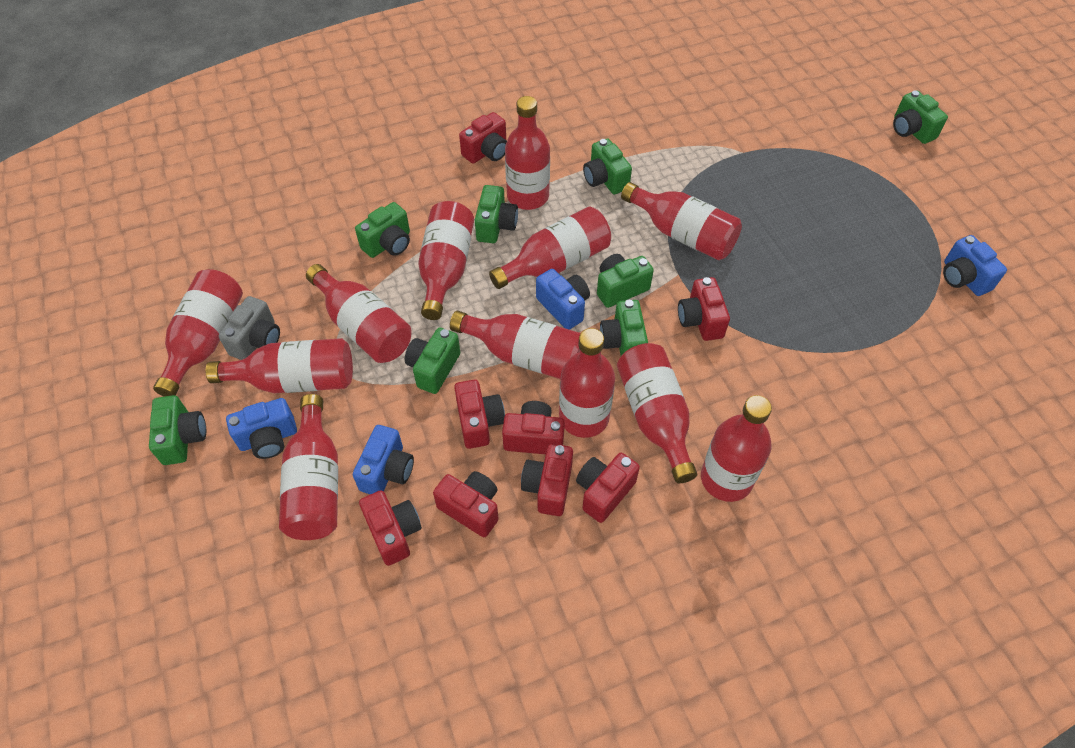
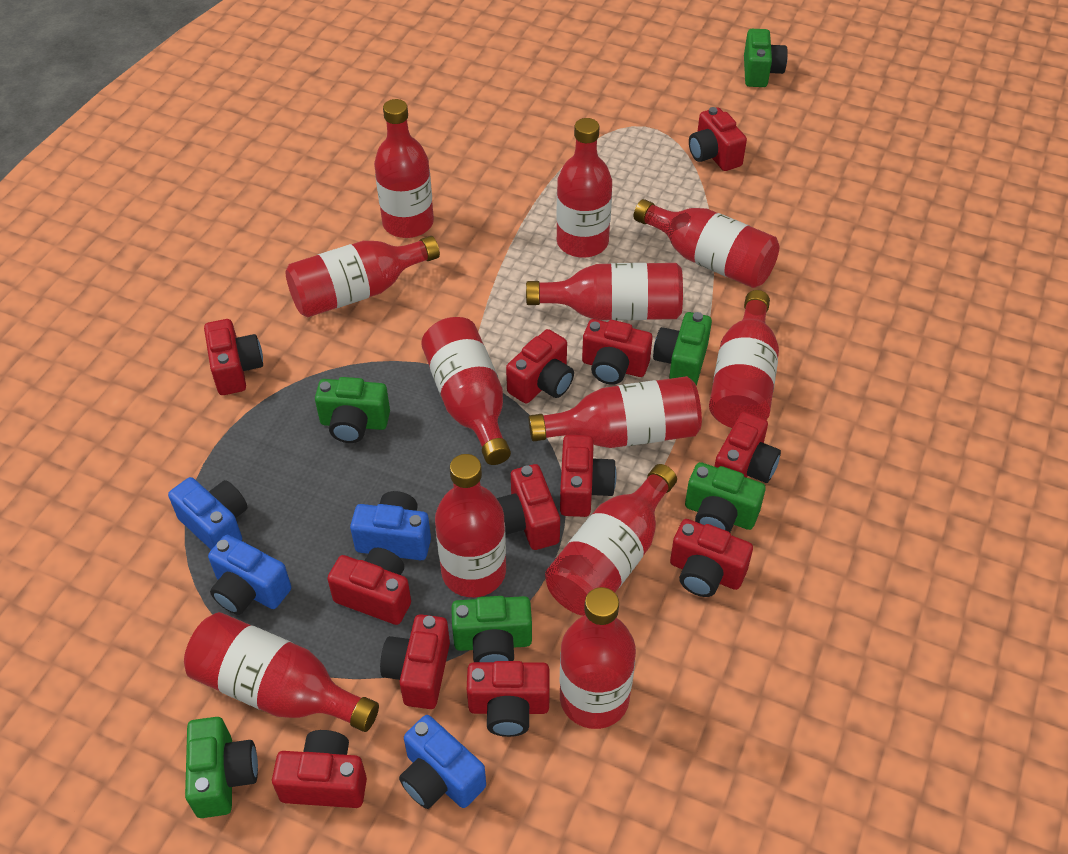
green camera: [149,395,206,465] [355,202,410,258] [405,328,460,394] [475,185,518,243] [583,138,632,194] [597,254,654,308] [600,300,648,356] [893,90,948,144] = 8 -> [185,717,258,818] [315,377,390,443] [451,596,532,662] [653,312,712,385] [685,462,766,532] [744,29,788,87] = 6
grey camera: [219,296,280,360] = 1 -> none = 0
red camera: [359,491,422,566] [433,471,499,537] [454,379,505,449] [459,112,507,164] [502,401,565,454] [521,444,573,516] [576,453,640,523] [678,277,730,341] = 8 -> [204,319,263,395] [272,730,367,808] [327,548,411,625] [380,614,450,709] [467,661,550,737] [497,464,560,550] [506,329,574,404] [560,435,617,517] [582,319,653,385] [670,519,753,597] [689,107,747,171] [714,412,781,483] = 12

